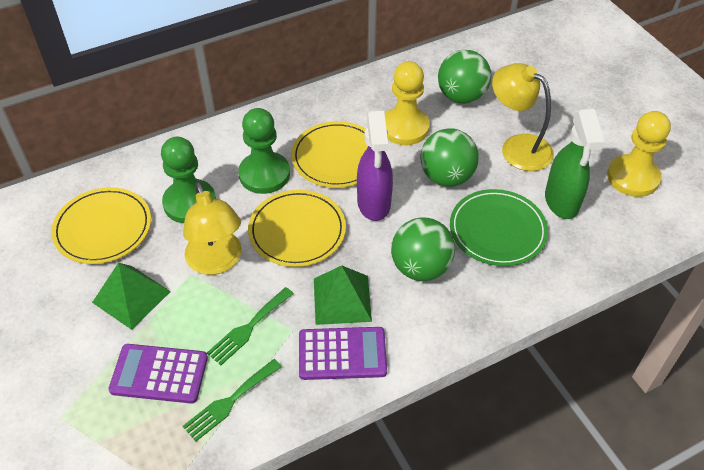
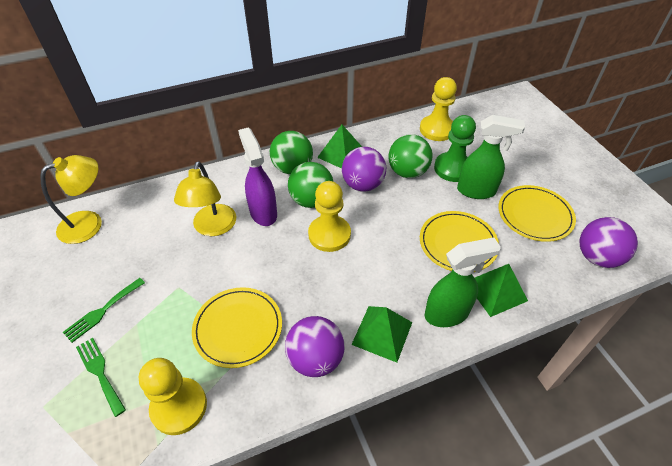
green pawn: [161,137,216,223] [239,108,290,194] = 2 -> [434,115,476,182] = 1
green plate: [450,189,548,266] = 1 -> none = 0
green pyramid: [92,263,171,330] [314,265,372,325] = 2 -> [317,125,362,168] [351,306,412,363] [475,264,528,317] = 3
green spray bottle: [545,109,604,219] = 1 -> [425,237,501,327] [457,115,525,199] = 2
purple ball: none = 0 -> [285,316,345,377] [342,147,386,192] [579,217,638,268] = 3
purple calculator: [108,344,208,404] [299,327,387,380] = 2 -> none = 0
yellow pawn: [385,61,430,145] [607,111,671,197] = 2 -> [139,358,207,435] [308,181,351,252] [420,77,457,141] = 3

